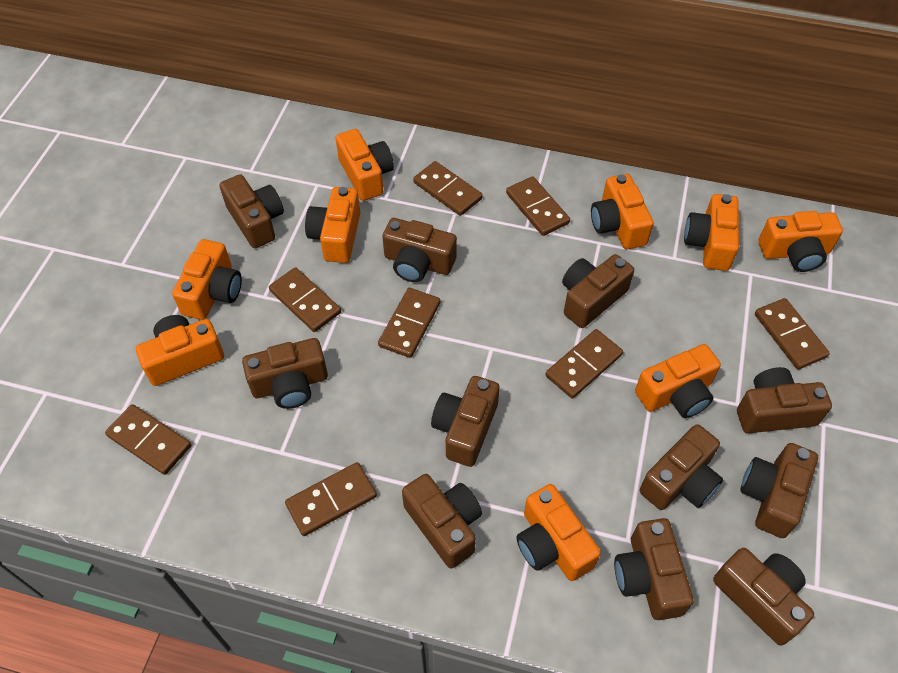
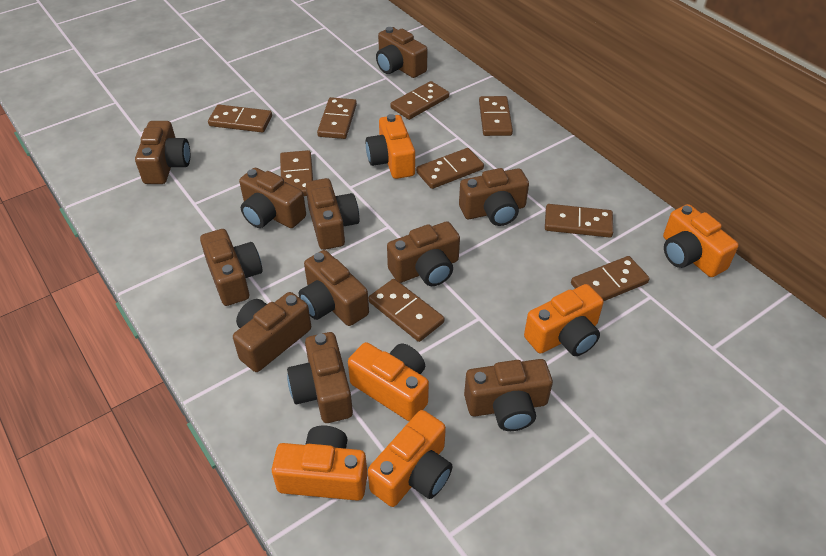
brown domino: [105,404,191,475] [269,267,341,332] [285,462,377,536] [378,288,440,358] [413,161,482,216] [506,176,570,236] [546,329,623,399] [755,298,830,369] = 8 -> [208,105,272,132] [280,150,313,196] [317,97,357,139] [369,279,444,342] [391,81,449,120] [416,148,484,189] [479,96,513,136] [545,204,613,238] [571,256,650,301] = 9
orange camera: [136,315,224,386] [172,239,242,320] [305,187,360,263] [336,129,394,201] [516,484,601,581] [591,174,654,249] [635,344,721,418] [684,194,739,271] [758,211,843,272] = 9 -> [272,426,367,501] [348,342,429,421] [366,114,415,179] [368,410,452,507] [524,284,604,356] [663,204,739,277] = 6

